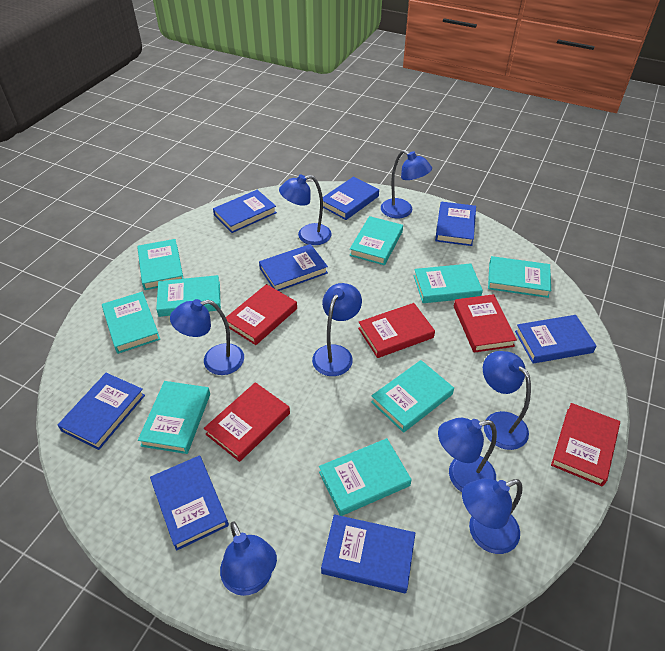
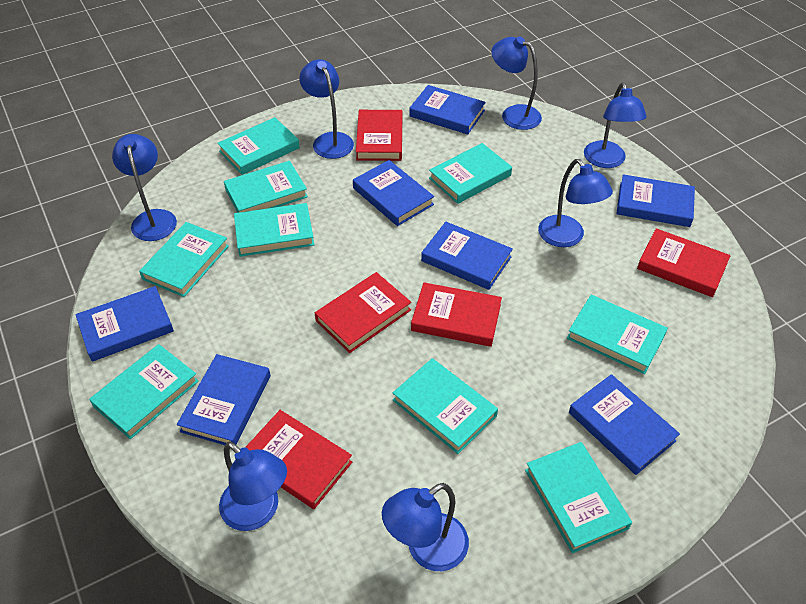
blue book: [58,373,145,450] [150,455,229,551] [213,190,277,233] [259,244,328,291] [321,514,415,593] [323,177,379,220] [435,202,476,246] [515,315,596,363] = 8 -> [75,286,174,362] [177,354,271,445] [353,160,434,226] [409,85,486,134] [421,222,513,290] [569,374,680,475] [616,174,695,227] = 7
blue lamp: [170,299,244,375] [220,522,277,596] [279,175,332,245] [312,283,362,376] [381,150,432,218] [438,418,497,492] [462,478,523,554] [483,351,531,450] = 8 -> [112,134,177,241] [219,442,287,531] [299,59,354,159] [382,483,469,571] [492,36,542,130] [538,159,613,247] [584,82,647,168] = 7

